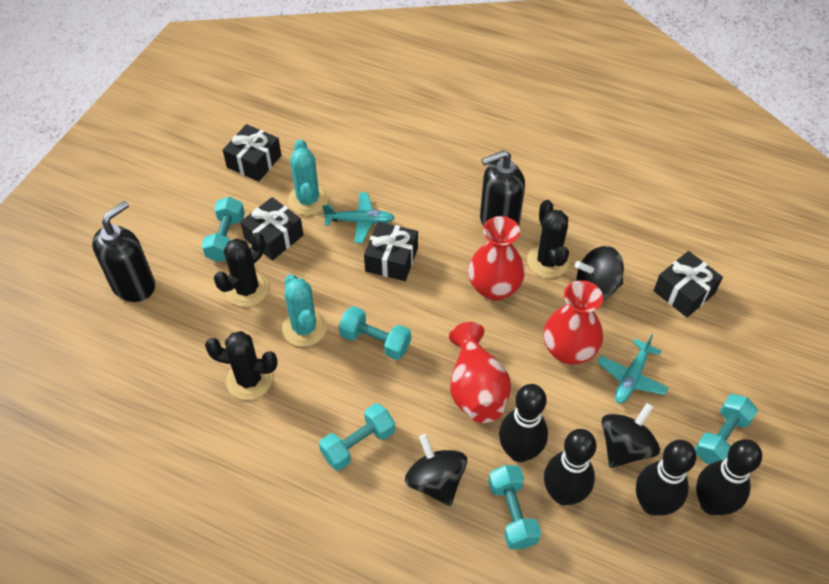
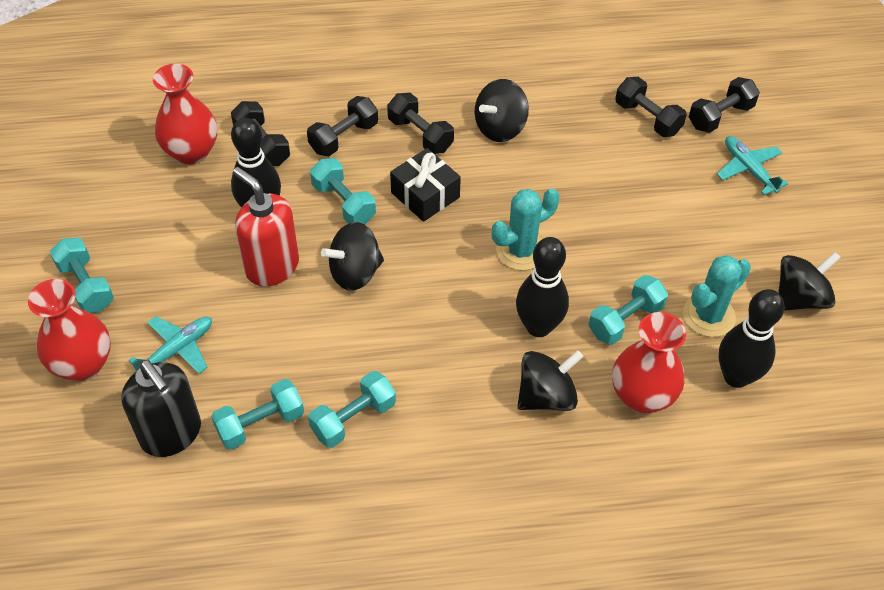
black bowling pin: [499,384,548,462] [544,429,596,505] [636,440,697,516] [696,439,762,515] = 4 -> [231,118,281,207] [516,237,569,337] [719,289,785,388] = 3
black cactus: [205,331,278,400] [214,232,269,307] [527,200,570,278] = 3 -> none = 0
black dumbbell: none = 0 -> [231,101,290,166] [307,96,378,156] [387,93,454,154] [615,77,687,137] [689,77,760,133] = 5
black gift: [223,124,281,182] [240,197,303,261] [364,222,418,281] [654,251,723,318] = 4 -> [390,148,461,222] = 1
black soap dispenser: [92,201,155,302] [480,150,525,227] = 2 -> [121,360,201,457] = 1
black spinning top: [405,434,467,506] [575,246,624,300] [601,403,660,468] = 3 -> [321,222,384,291] [475,79,529,142] [517,350,583,411] [778,251,841,311] = 4
red soap dispenser: none = 0 -> [233,167,299,287] = 1

